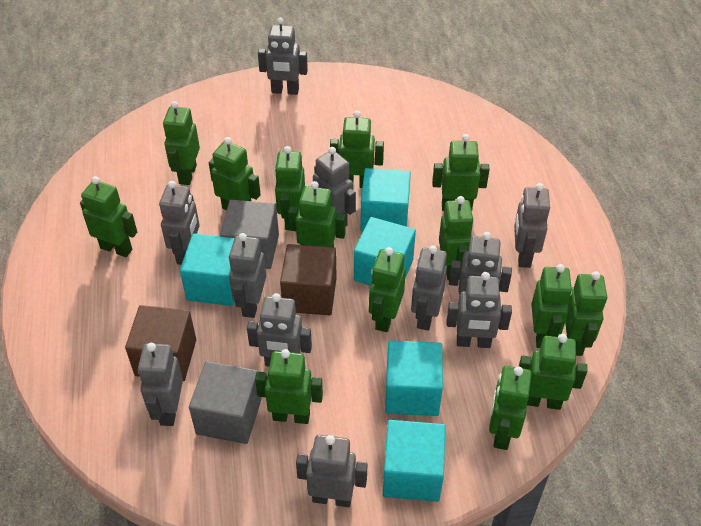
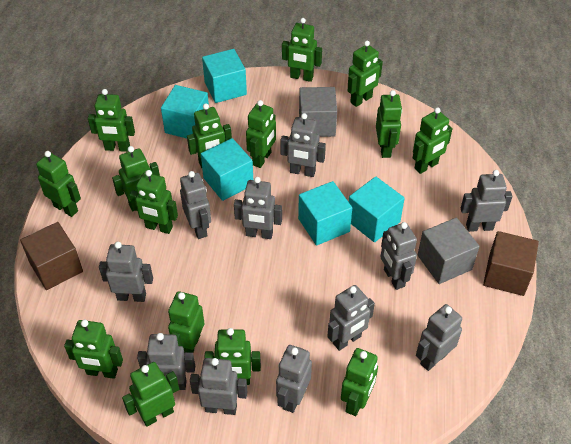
green robot: [80,176,137,257] [163,101,200,185] [209,137,261,210] [255,349,323,424] [274,146,305,230] [288,181,346,247] [330,111,384,188] [369,247,406,332] [432,134,490,211] [439,196,474,281] [489,366,532,450] [519,334,587,410] [532,264,572,348] [565,271,607,356] = 14 -> [36,151,81,217] [64,320,123,379] [88,89,135,152] [112,146,160,211] [122,362,179,427] [129,170,178,234] [168,291,204,353] [187,103,232,168] [204,328,261,385] [246,100,276,168] [282,18,322,82] [341,348,378,416] [348,41,383,107] [376,90,402,158] [413,107,452,174] = 15

